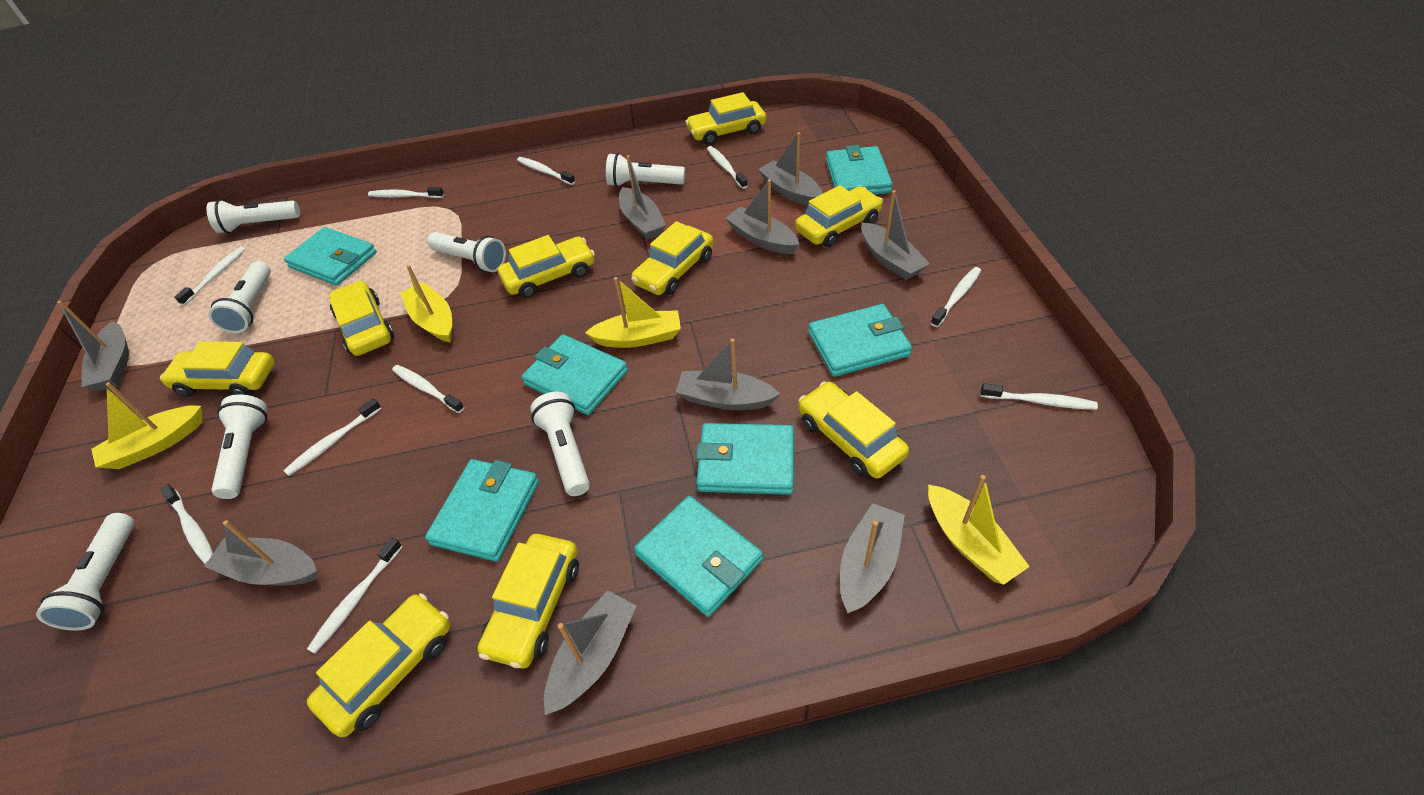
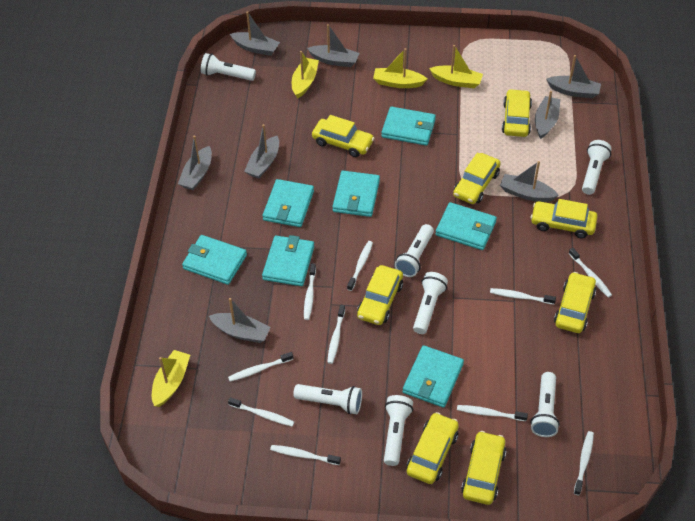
grey boat: [57,300,129,390] [204,520,317,586] [544,590,637,715] [619,155,666,239] [676,338,780,410] [725,179,800,254] [758,132,823,206] [840,503,905,613] [861,190,930,280] = 9 -> [178,135,212,190] [209,298,271,343] [230,11,280,56] [244,124,279,179] [307,24,359,67] [500,161,559,202] [535,91,560,139] [546,55,601,98] = 8
yellow car: [160,341,275,397] [307,593,451,737] [329,280,394,356] [477,534,579,668] [498,235,595,298] [631,221,714,295] [685,92,766,145] [795,185,883,247] [798,382,909,479] = 9 -> [312,115,374,157] [357,265,403,325] [407,412,459,484] [453,153,501,204] [461,431,506,505] [502,89,532,137] [531,199,598,239] [554,272,596,333] = 8

